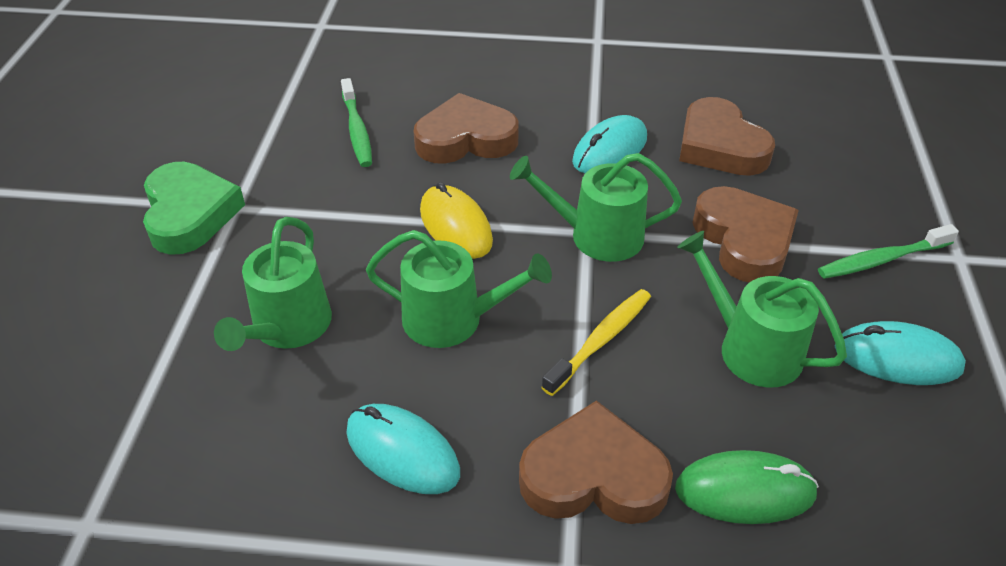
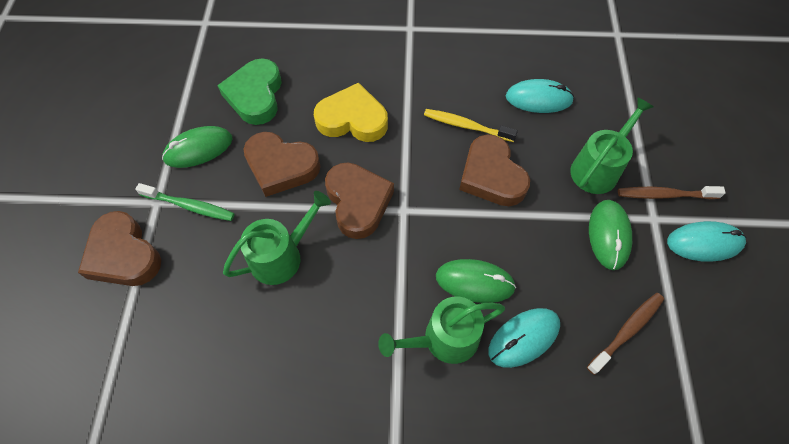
brown toothbrush: none = 0 -> [587,293,664,375] [618,186,726,199] = 2
green mouse: [675,450,819,524] = 1 -> [162,126,233,168] [436,259,516,303] [589,200,632,270] = 3
green toothbrush: [341,78,372,167] [818,224,959,279] = 2 -> [135,183,235,221] = 1
green watering can: [214,217,332,351] [366,230,552,348] [510,153,682,262] [677,231,847,388] = 4 -> [223,191,331,285] [378,297,505,364] [570,97,654,194] = 3
yellow heart: none = 0 -> [314,83,388,142] = 1
yellow mouse: [420,182,493,259] = 1 -> none = 0

